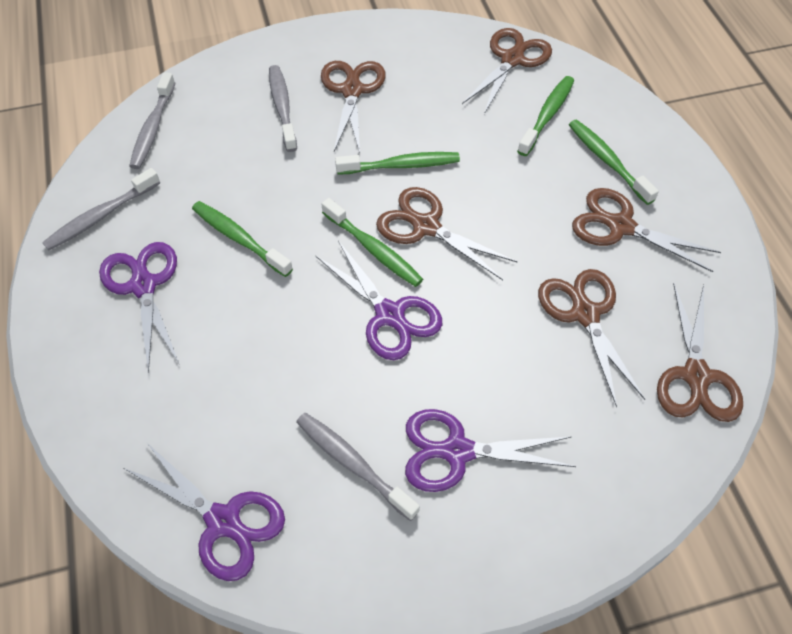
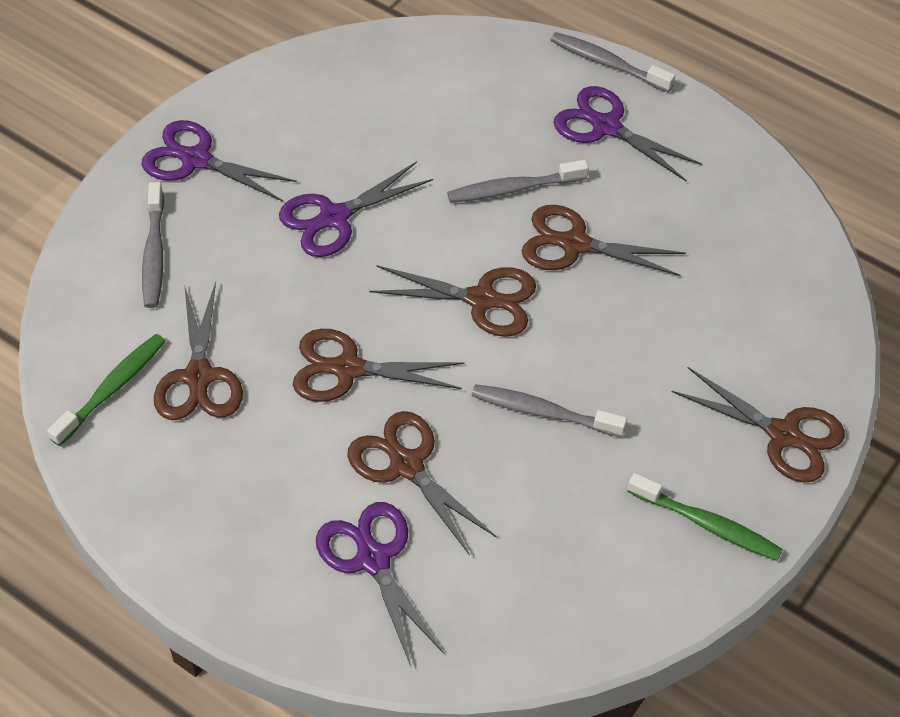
green toothbrush: [192,201,293,277] [321,198,423,287] [335,152,460,174] [517,76,574,156] [569,120,659,205] = 5 -> [47,334,166,446] [627,473,783,561] = 2

